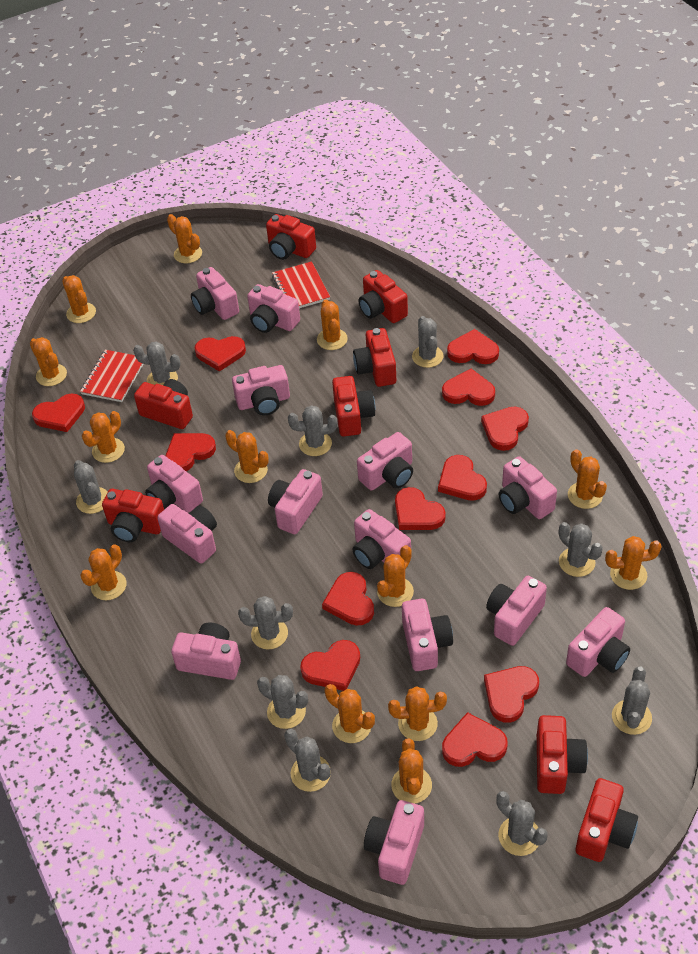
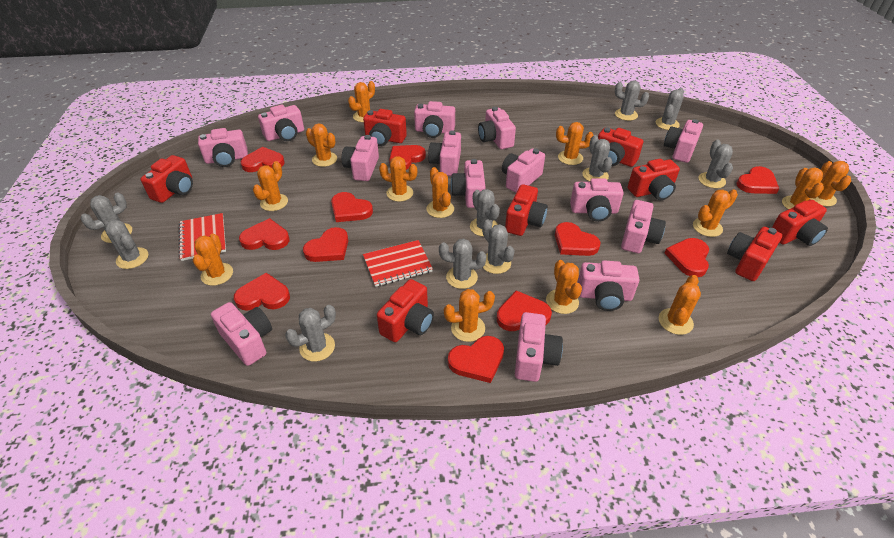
red heart: [32,394,85,432] [165,433,216,471] [194,336,246,372] [300,640,360,691] [322,572,374,626] [395,487,446,530] [438,455,487,501] [442,369,495,406] [442,712,508,767] [447,329,499,364] [481,406,529,451] [484,666,539,723] = 12 -> [234,273,290,311] [239,218,289,250] [241,147,285,172] [303,227,348,262] [331,192,373,222] [389,145,426,170] [448,336,504,383] [497,291,552,331] [555,222,600,256] [664,238,709,277] [737,166,779,194] = 11

